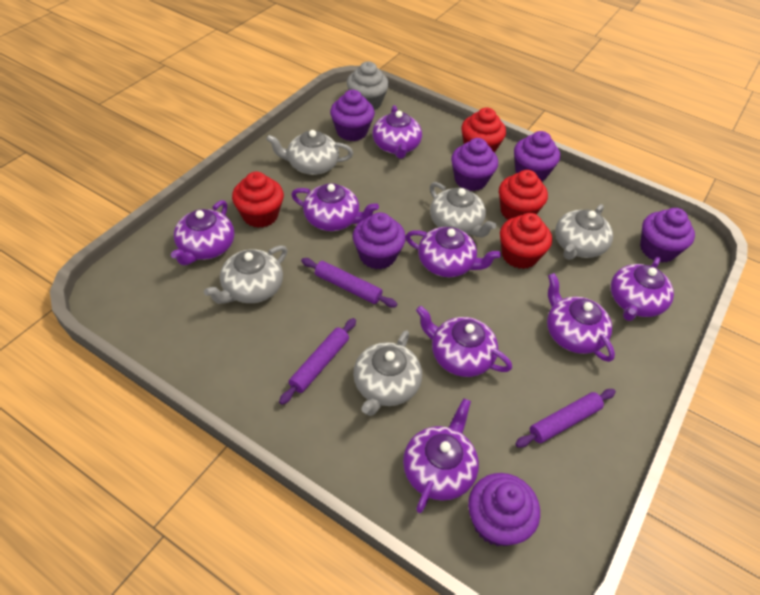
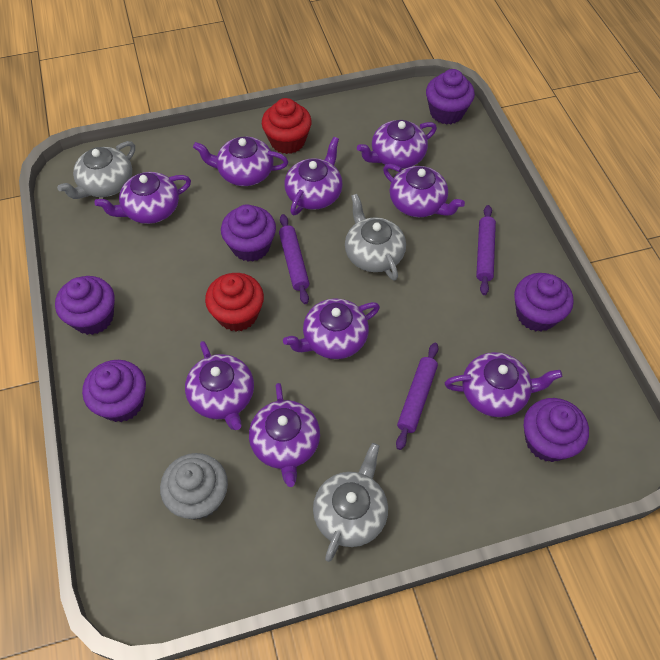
grey teapot: [204,245,287,304] [266,130,353,175] [353,330,422,416] [430,182,497,237] [555,204,613,260] = 5 -> [57,141,135,199] [313,443,388,562] [345,194,406,281] = 3
purple teapot: [171,200,234,266] [291,183,379,231] [372,105,422,159] [403,398,479,513] [406,227,501,277] [416,306,512,377] [547,273,615,362] [611,257,674,321] = 8 -> [95,172,191,224] [185,341,254,430] [193,137,288,186] [249,383,320,487] [283,298,380,359] [284,137,343,215] [357,120,437,169] [383,164,465,217] [445,352,562,417] = 9
red cupcake: [232,172,284,228] [461,107,506,153] [499,170,548,220] [500,213,552,269] = 4 -> [205,273,264,332] [262,98,312,154] = 2

